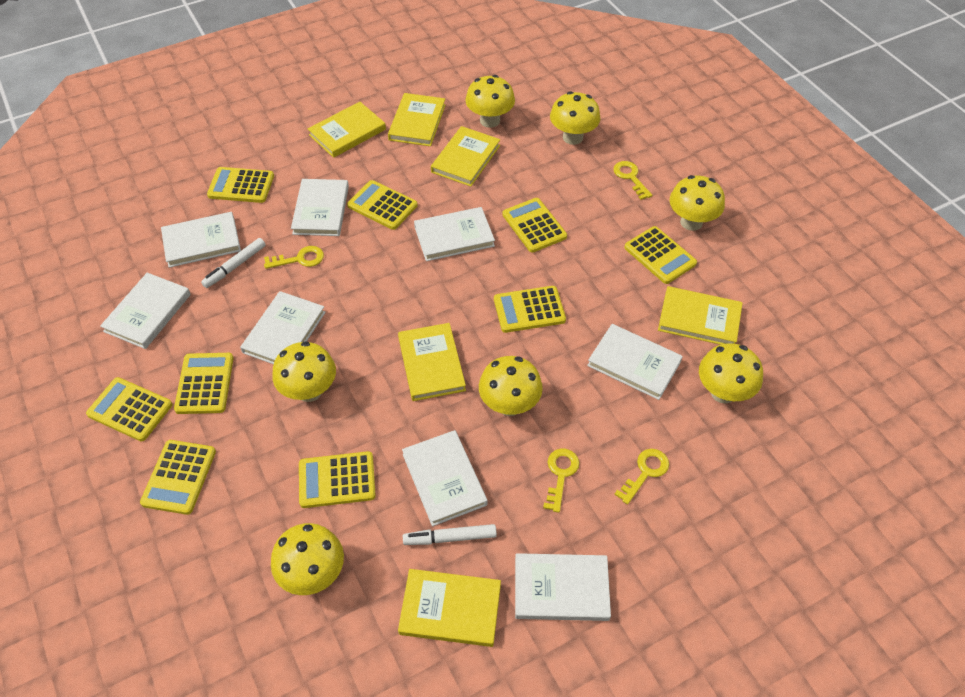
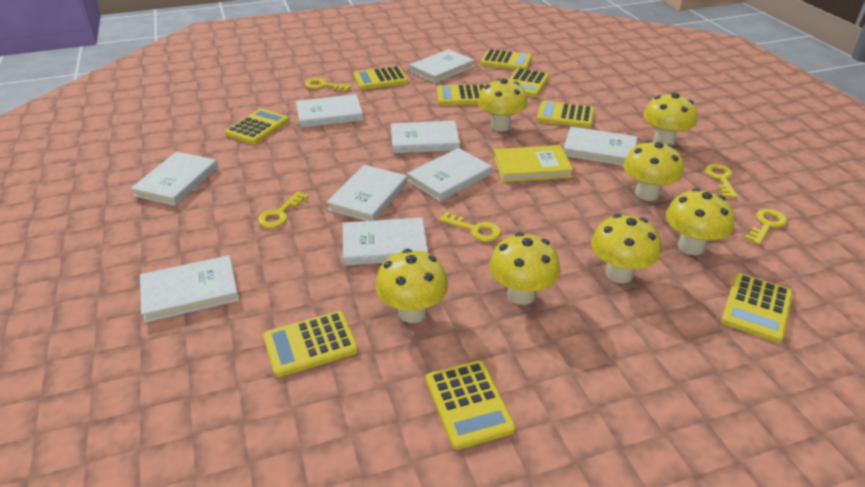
white book: [100,273,191,349] [161,212,241,268] [240,291,326,364] [291,179,349,236] [402,430,488,526] [414,207,495,261] [515,553,611,621] [587,324,683,400] = 8 -> [131,152,218,206] [140,255,239,322] [296,94,364,128] [327,165,407,221] [343,217,428,266] [391,121,460,153] [407,148,492,201] [409,49,474,83] [564,126,637,166] = 9
white marker: [201,238,265,288] [403,524,497,545] = 2 -> none = 0
yellow book: [308,102,386,158] [388,93,446,146] [398,323,466,401] [398,569,501,647] [431,126,500,187] [658,286,743,345] = 6 -> [493,145,574,182] = 1
yellow key: [264,246,324,269] [543,449,579,513] [613,161,652,200] [614,449,669,505] = 4 -> [258,191,309,228] [305,78,351,91] [439,211,501,242] [705,164,738,198] [744,209,787,245] = 5

